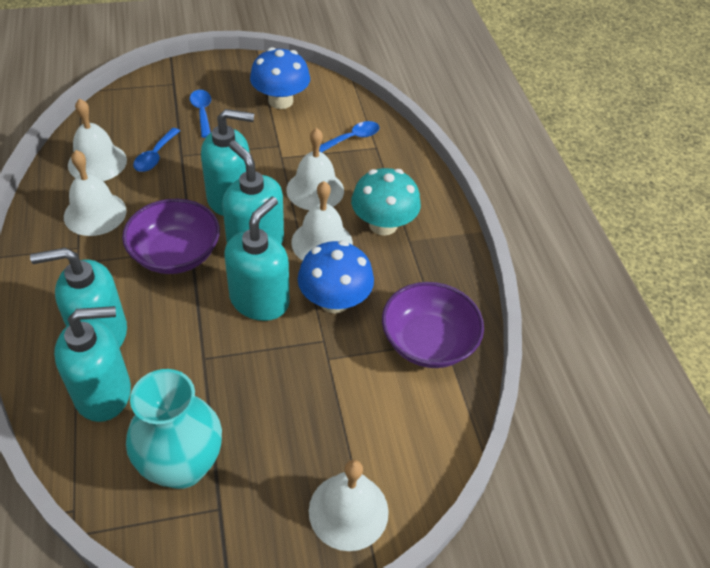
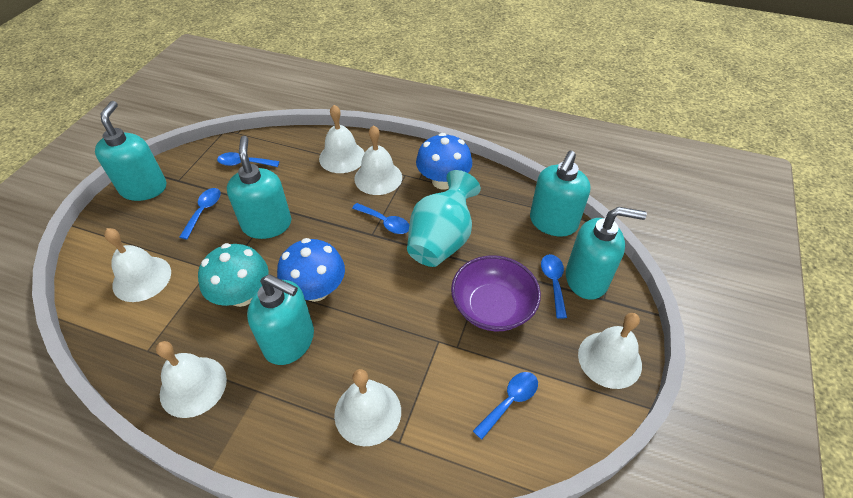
blue spoon: [133,128,180,172] [190,90,211,138] [319,121,380,152] = 3 -> [179,188,221,239] [217,152,280,167] [352,203,409,234] [473,372,538,440] [541,254,567,319] = 5
purple bowl: [122,199,220,274] [382,282,484,368] = 2 -> [451,255,541,331] = 1
white bell: [64,150,127,236] [68,98,127,181] [286,128,344,210] [291,181,353,260] [309,460,389,551] = 5 -> [104,228,171,302] [156,341,227,418] [319,105,365,173] [334,369,401,446] [354,125,402,195] [578,313,642,389] = 6

